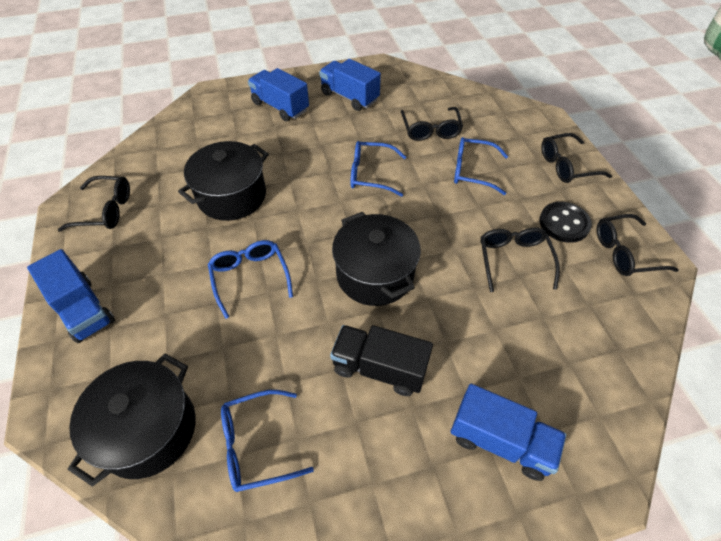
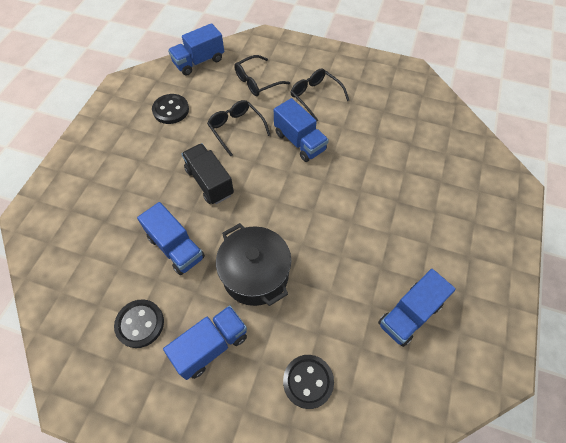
black button: [539,202,592,243] = 1 -> [114,299,164,348] [152,94,189,124] [283,355,334,409] = 3
black glasses: [58,176,130,232] [401,107,463,141] [480,228,560,292] [541,133,612,183] [596,214,678,276] = 5 -> [207,100,270,156] [234,55,290,96] [291,69,349,121] = 3
black pot: [68,353,196,486] [178,141,269,221] [332,212,421,306] = 3 -> [216,223,291,306] = 1
blue glasses: [208,240,293,319] [221,390,314,492] [351,141,406,197] [454,137,508,195] = 4 -> none = 0
blue truck: [27,249,115,343] [248,68,309,121] [319,59,381,111] [451,384,566,481] = 4 -> [137,202,205,275] [163,305,247,380] [168,23,224,76] [274,98,329,162] [378,269,456,347] = 5

